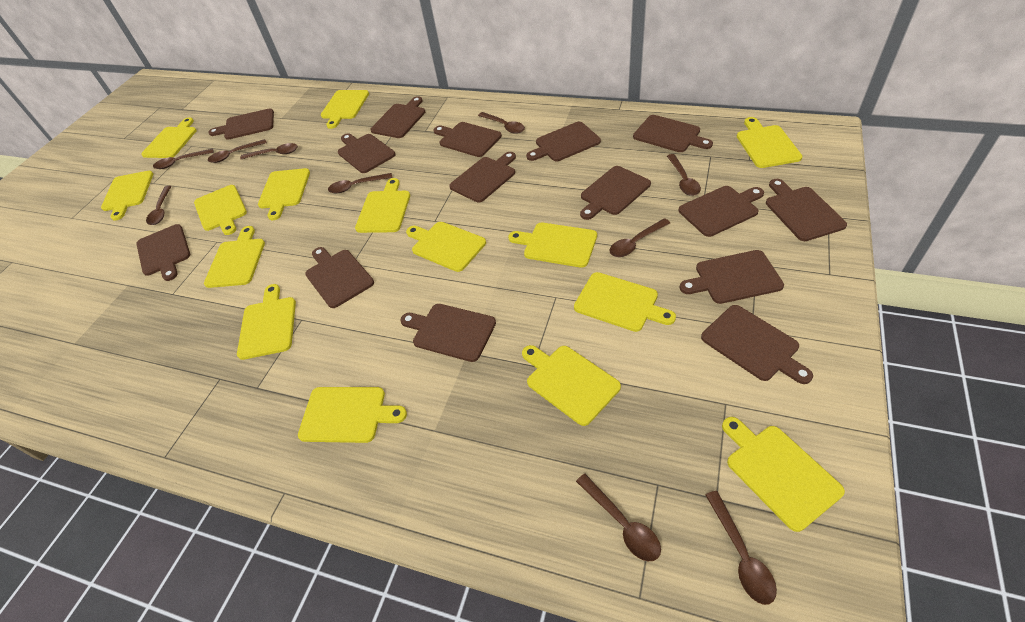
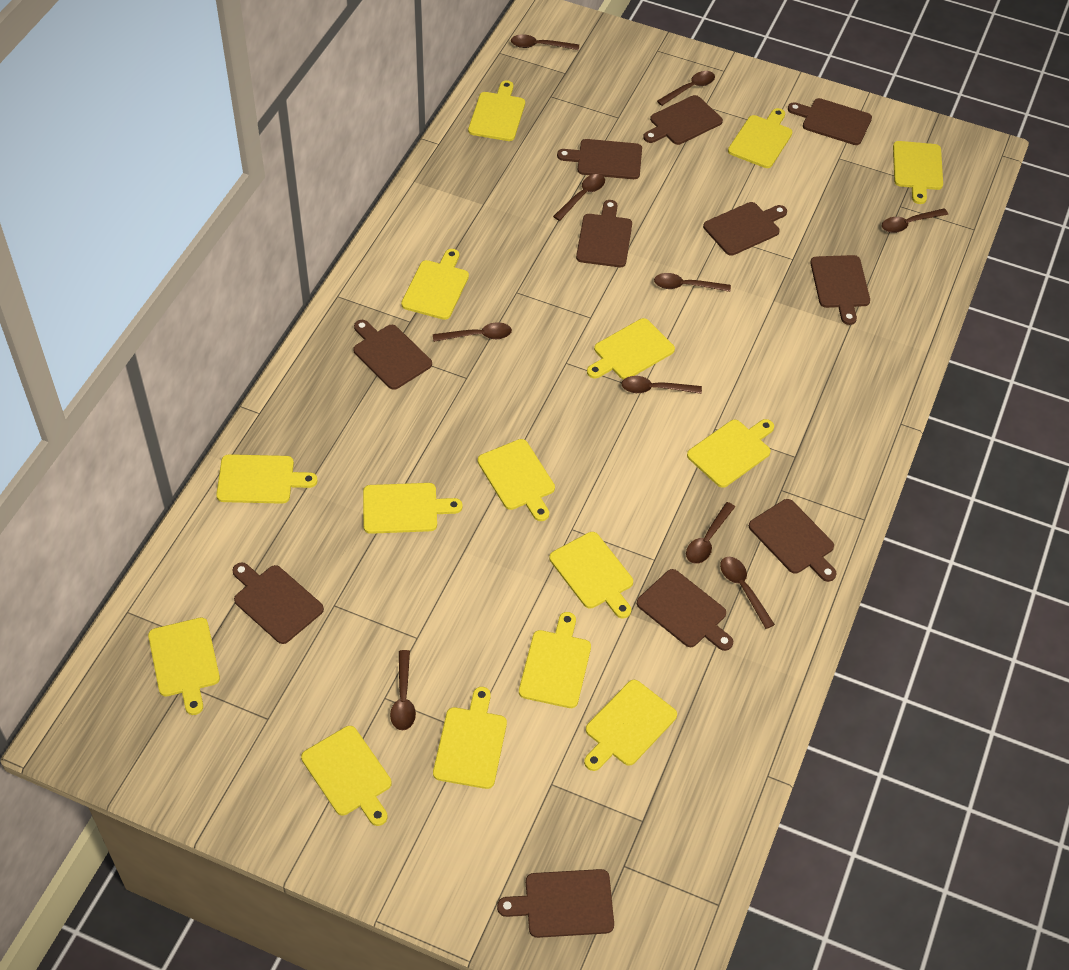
brown cutting board: [136,224,190,281] [208,109,274,140] [305,247,374,308] [338,133,396,173] [370,96,425,138] [400,304,496,362] [433,122,502,157] [449,152,516,202] [526,122,601,161] [580,166,651,220] [633,115,713,152] [678,186,764,237] [679,250,784,304] [701,305,813,384] [766,179,847,241] = 15 -> [233,562,324,644] [353,320,432,390] [497,869,614,938] [557,139,642,179] [576,200,632,267] [637,569,733,651] [643,95,723,145] [703,202,787,256] [749,499,837,582] [788,98,872,145] [810,255,870,325] = 11

